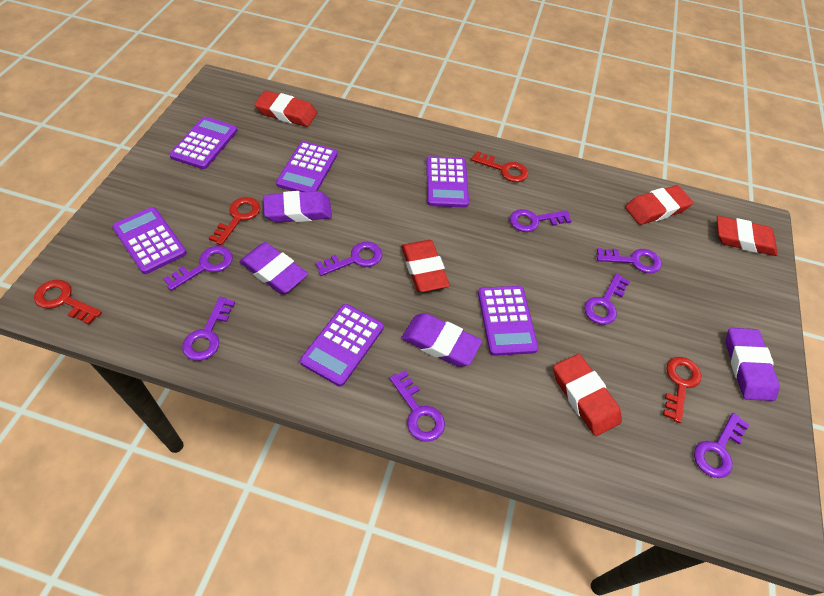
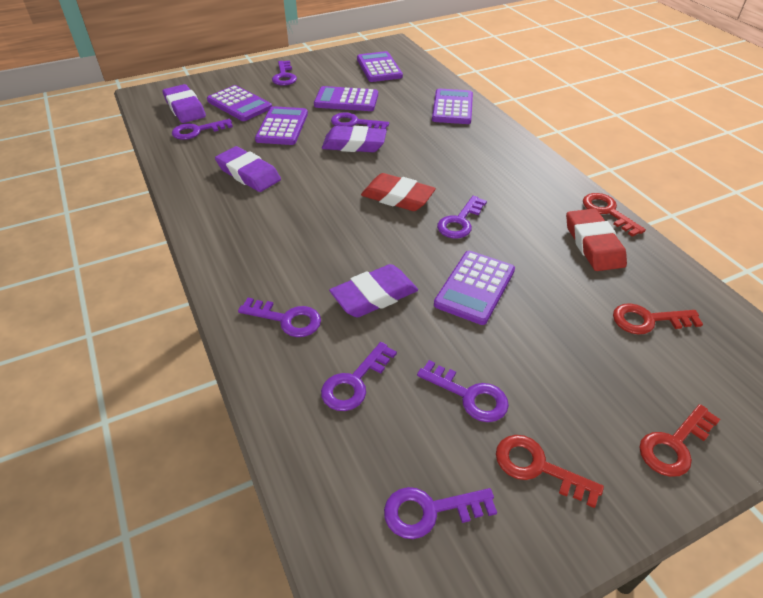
red eraser: [254,91,317,127] [401,240,450,292] [553,354,622,436] [625,185,693,225] [717,216,778,256] = 5 -> [361,173,436,211] [566,209,627,271] = 2

